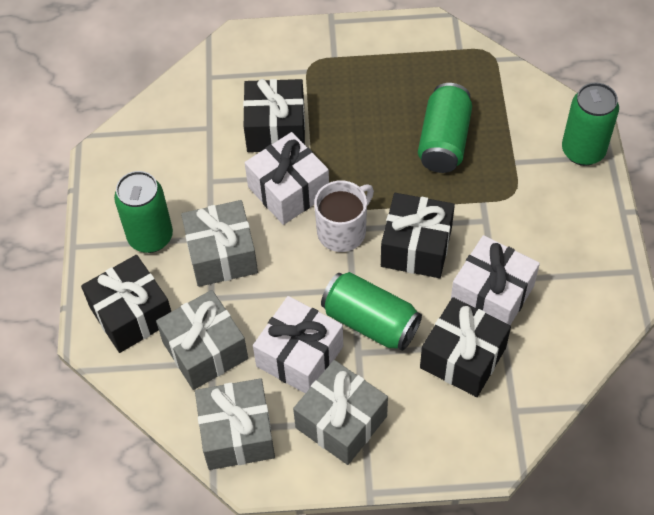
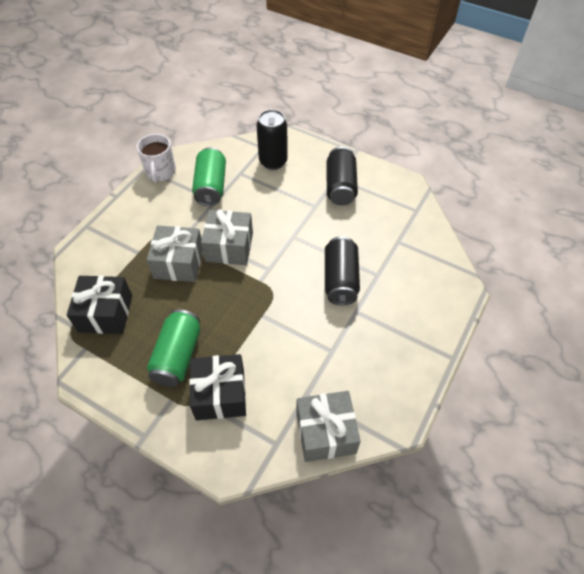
black can: none = 0 -> [256,110,288,170] [325,236,360,305] [327,147,358,206] = 3
black gift: [81,255,171,353] [243,79,305,152] [381,193,455,278] [420,297,511,397] = 4 -> [67,276,132,334] [189,354,246,420] = 2
green can: [114,171,173,253] [321,272,422,351] [418,83,472,173] [562,82,619,166] = 4 -> [147,309,200,387] [192,147,226,206] = 2
grey gift: [156,290,248,390] [181,200,258,287] [195,378,275,470] [293,360,388,465] = 4 -> [147,225,203,282] [201,209,253,265] [296,391,361,462] = 3
white gift: [245,132,329,225] [253,296,343,393] [451,235,540,325] = 3 -> none = 0

